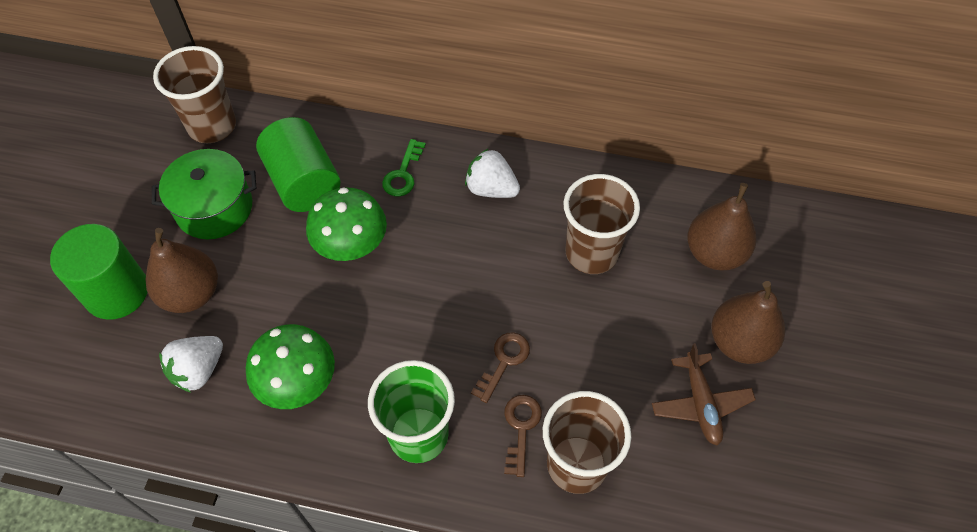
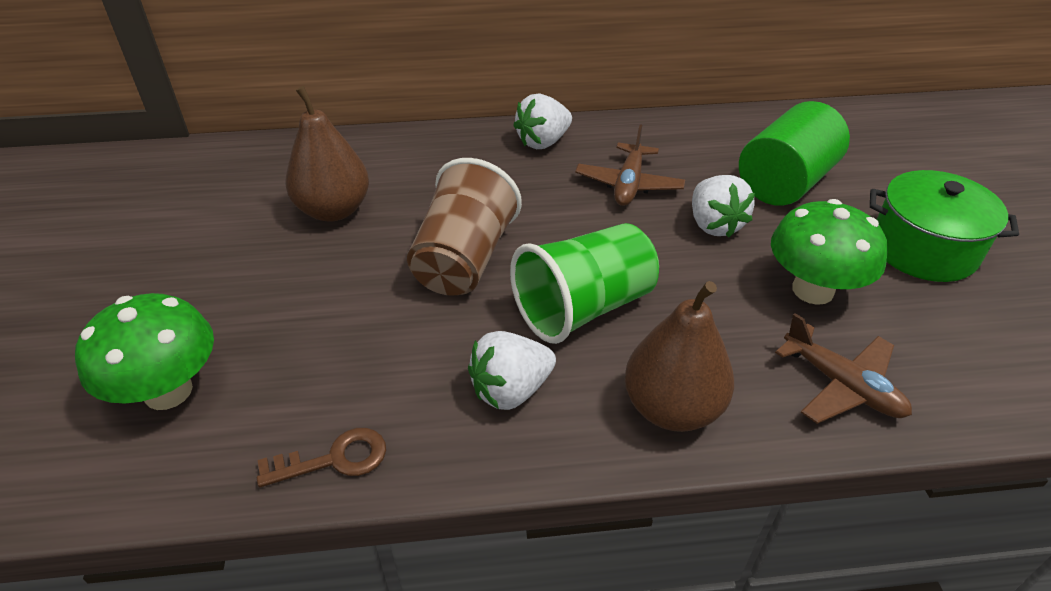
brown cup: [153,46,236,143] [543,391,631,494] [563,174,640,274] = 3 -> [407,158,522,296] = 1
brown key: [471,332,530,403] [504,395,542,477] = 2 -> [257,428,386,487] = 1
brown pear: [146,228,218,313] [687,183,756,270] [711,281,785,364] = 3 -> [285,86,369,222] [625,281,734,432] = 2
brown plane: [652,343,756,446] = 1 -> [575,124,685,206] [775,313,912,424] = 2
green cylinder: [50,224,147,320] [256,117,340,212] = 2 -> [739,101,850,206] = 1
green key: [382,139,426,197] = 1 -> none = 0
white strawberry: [159,336,223,392] [465,148,520,198] = 2 -> [468,331,556,410] [513,93,572,149] [692,175,755,238] = 3

